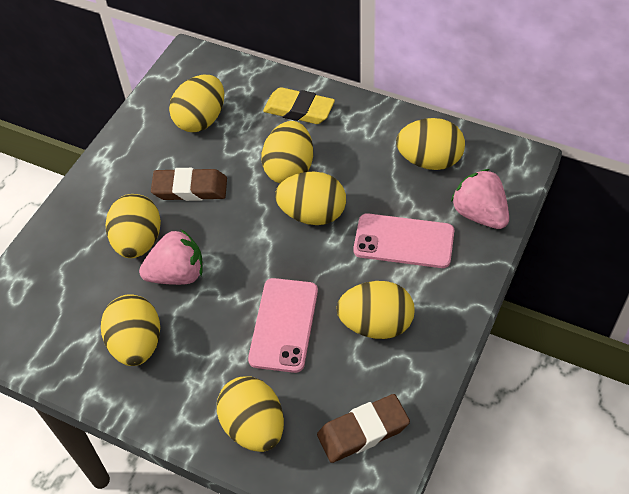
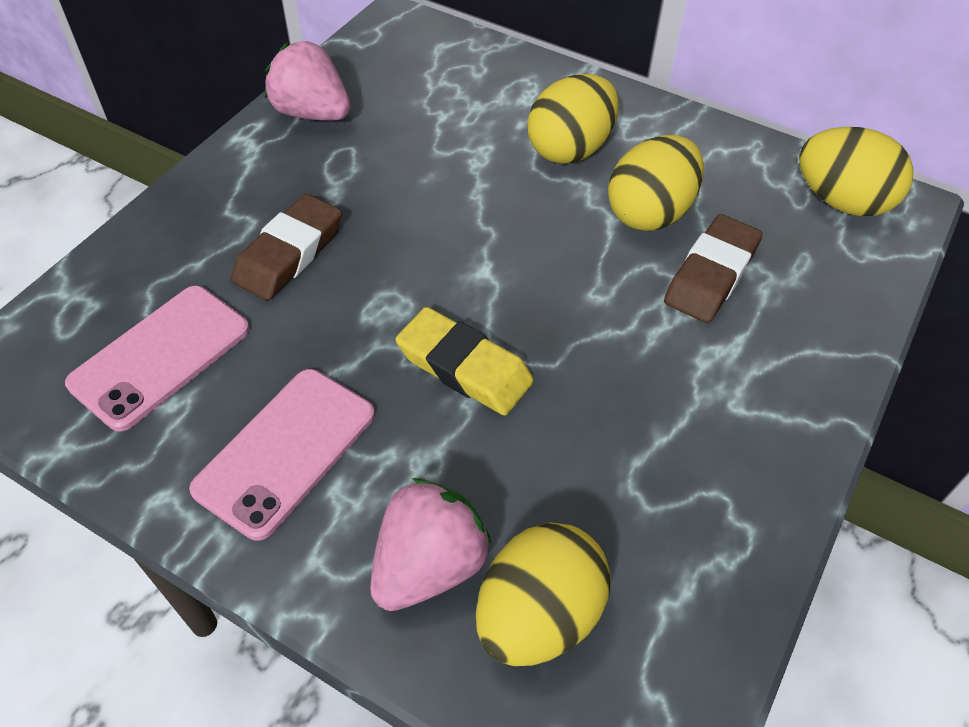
yellow egg: [101,294,160,366] [106,194,161,258] [169,75,224,132] [216,377,284,452] [261,121,313,183] [275,172,346,225] [336,281,414,339] [396,118,465,170] = 8 -> [476,522,611,666] [527,74,619,164] [608,135,704,231] [799,127,913,216] = 4

